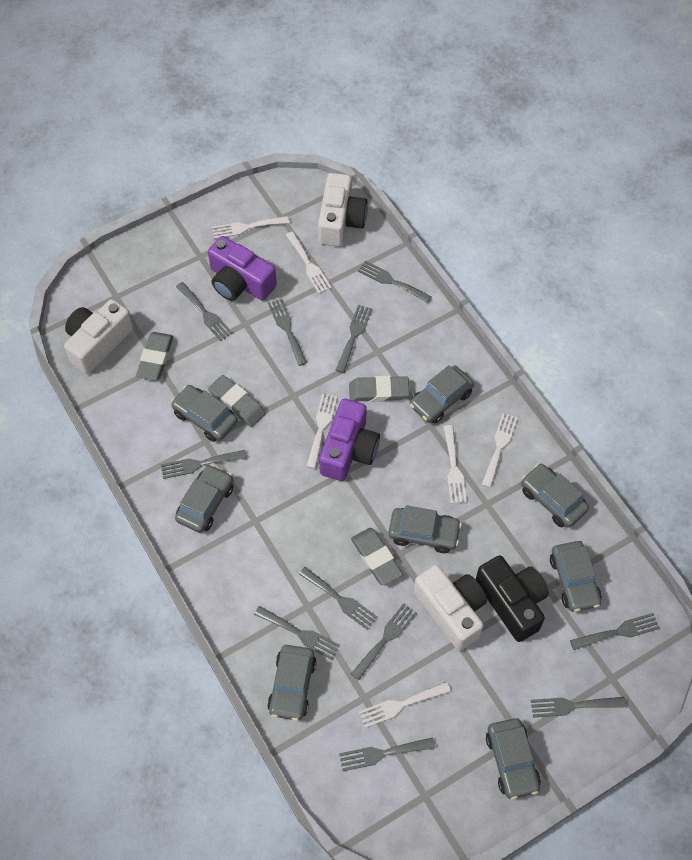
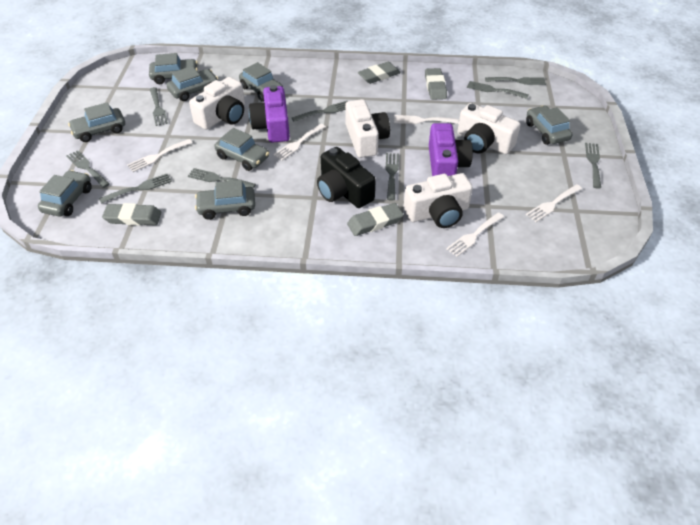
grey fork: [161,450,247,479] [176,282,233,341] [254,606,340,660] [268,299,307,366] [299,567,378,630] [336,305,372,373] [339,737,435,771] [351,603,417,680] [358,261,432,303] [531,697,626,718] [570,613,660,650] = 11 -> [66,150,109,188] [99,174,172,204] [150,87,168,126] [188,168,256,189] [292,101,348,122] [386,153,399,201] [467,81,529,99] [485,77,546,85] [585,143,601,189] = 9
white camera: [64,299,133,374] [318,173,368,246] [414,565,487,651] = 3 -> [189,77,245,130] [345,99,390,158] [404,173,473,228] [457,103,520,154] = 4
white fork: [212,216,289,239] [286,231,332,294] [306,394,337,469] [359,682,451,728] [443,425,467,504] [482,413,518,488] = 6 -> [127,139,192,172] [273,124,326,161] [394,115,459,124] [446,212,504,257] [526,184,582,222] = 5

